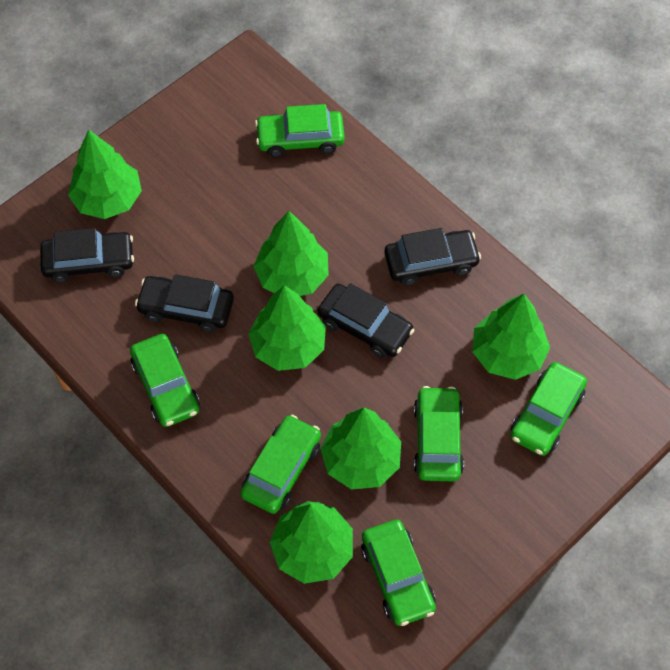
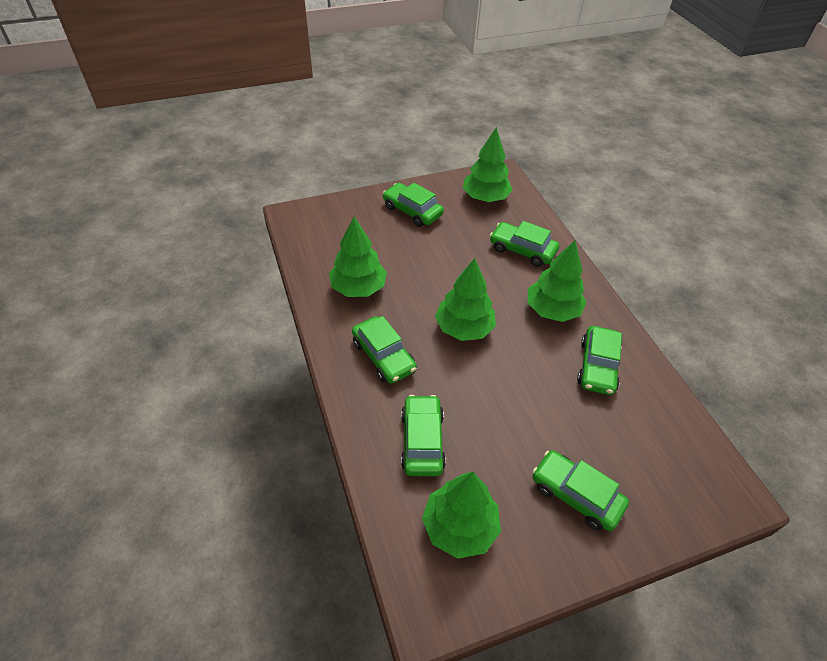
black car: [40,228,134,283] [135,274,234,333] [318,283,414,358] [385,228,481,286] = 4 -> none = 0
green tree: [68,130,142,219] [248,285,326,371] [253,211,329,296] [270,501,353,584] [320,408,401,489] [472,294,550,380] = 6 -> [329,217,387,297] [422,472,501,559] [435,258,496,341] [463,127,512,202] [528,240,587,322] = 5

